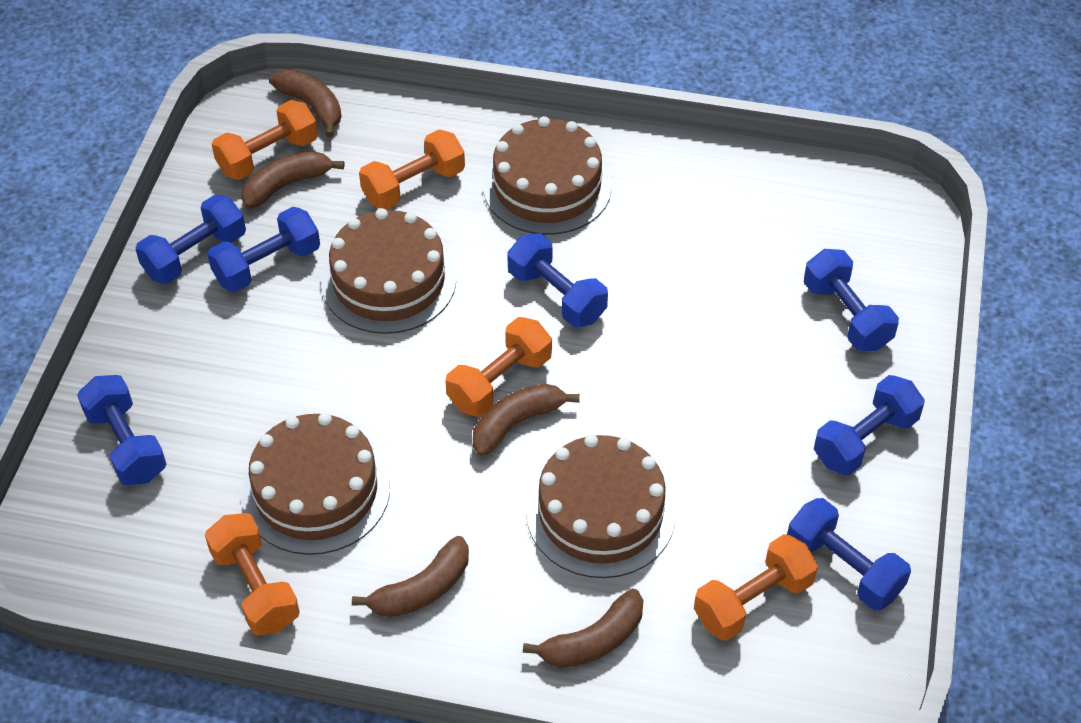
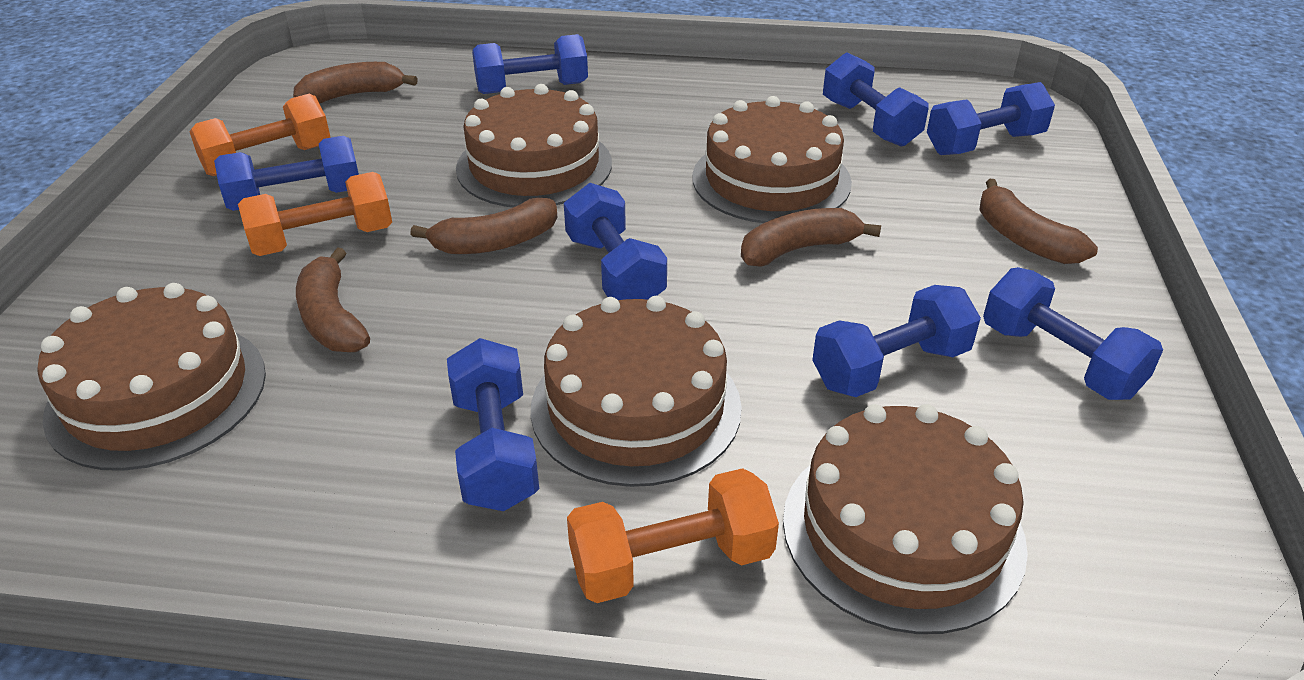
blue dumbbell: [77,375,166,485] [135,195,246,284] [207,207,320,292] [507,233,608,327] [787,498,911,610] [804,249,899,351] [814,375,925,475] = 7 -> [214,136,359,211] [447,338,539,511] [472,34,588,94] [564,183,667,300] [812,285,981,397] [823,52,929,147] [927,82,1055,155] [983,267,1163,400] = 8
brown cake: [242,413,390,555] [322,208,456,334] [483,116,612,235] [526,434,675,578] = 4 -> [37,283,266,471] [456,84,612,207] [531,296,742,487] [693,96,852,223] [783,404,1028,634] = 5
orange dumbbell: [205,513,300,636] [212,100,318,180] [359,129,465,210] [445,317,552,417] [694,534,818,641] = 5 -> [189,94,331,176] [238,172,392,256] [567,468,779,603] = 3

